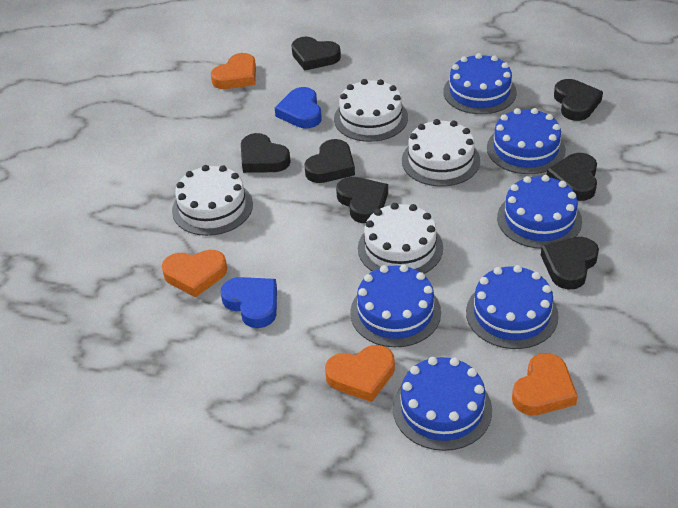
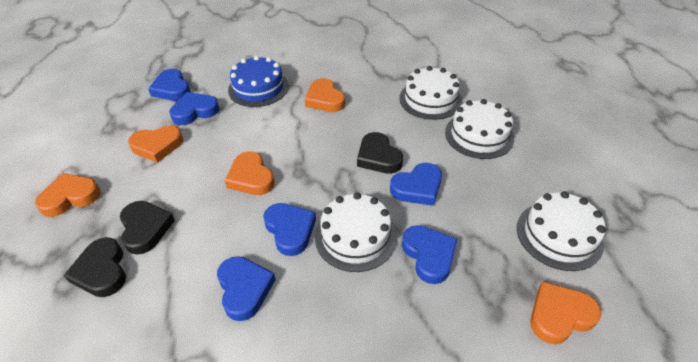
black heart: [241,133,291,173] [291,37,341,71] [304,139,355,183] [336,177,388,223] [541,237,599,290] [547,153,597,201] [554,79,603,121] = 7 -> [63,237,126,297] [120,201,175,255] [357,132,403,174] = 3
blue cake: [350,265,441,347] [393,357,492,451] [443,53,517,114] [466,265,559,349] [487,108,566,174] [497,175,582,249] = 6 -> [228,56,289,107] = 1
blue heart: [221,277,277,328] [275,87,322,128] = 2 -> [148,69,191,101] [169,92,219,125] [217,256,276,321] [263,203,316,256] [390,163,442,206] [402,225,457,284] = 6
orange heart: [162,250,227,298] [211,53,256,89] [325,345,395,402] [512,353,578,415] = 4 -> [35,173,101,217] [128,125,183,163] [225,151,275,195] [304,78,345,112] [530,281,602,344] = 5

